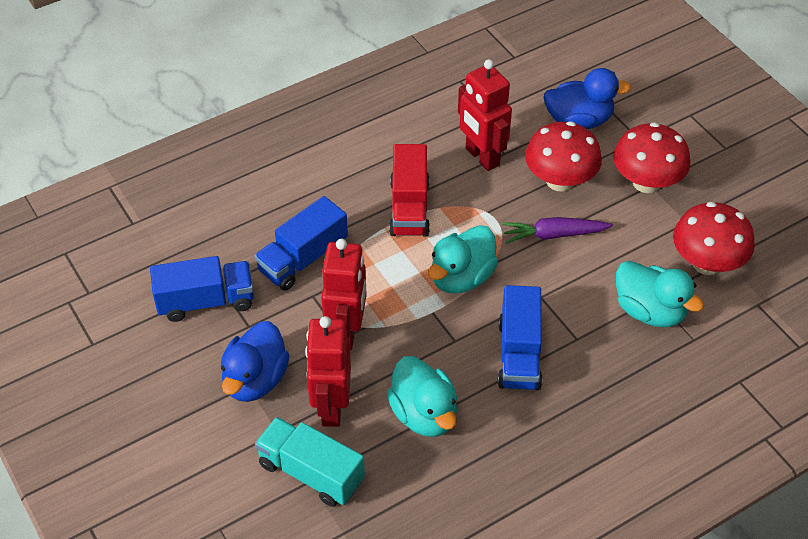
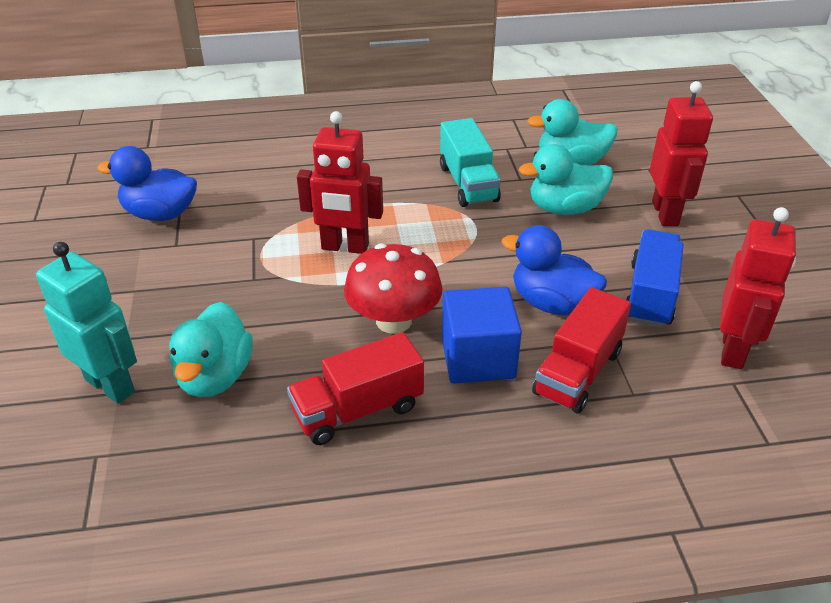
blue cube: none = 0 -> [442,287,522,384] = 1
blue truck: [150,256,254,322] [254,196,348,291] [498,285,542,390] = 3 -> [626,229,684,327] = 1
purple carrot: [502,217,613,243] = 1 -> none = 0
red mushroom: [525,121,602,192] [613,122,690,193] [673,202,755,275] = 3 -> [344,244,442,334] = 1
red truck: [389,144,430,237] = 1 -> [287,332,424,445] [532,287,631,414] = 2
turquoise robot: none = 0 -> [36,242,137,404] = 1

